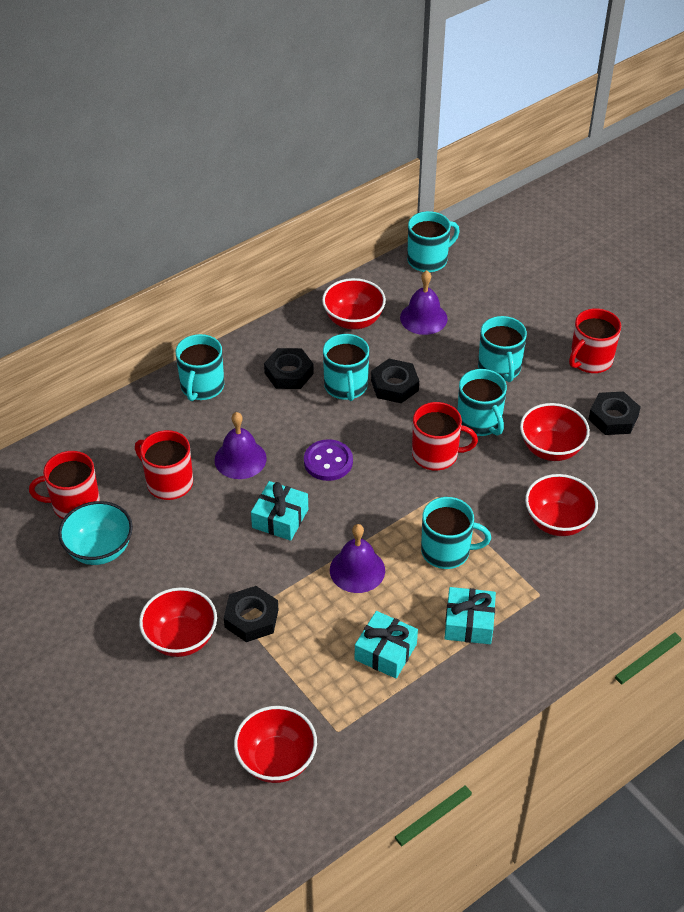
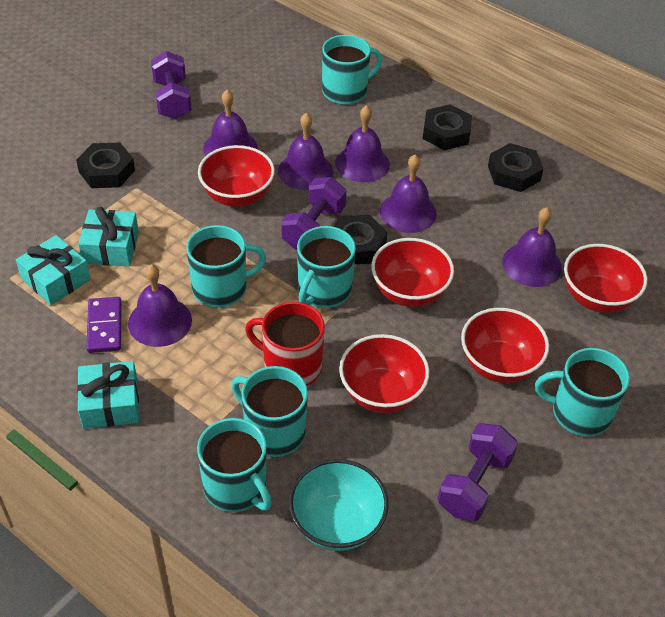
purple bell: [214,412,267,479] [330,524,385,593] [400,270,448,335] = 3 -> [128,264,192,347] [203,90,258,156] [278,113,333,190] [335,105,390,182] [380,154,437,233] [502,207,562,287] = 6
purple button: [304,439,353,481] = 1 -> none = 0
purple domino: none = 0 -> [87,297,122,353] = 1
purple dumbbell: none = 0 -> [151,51,191,119] [281,177,346,250] [438,423,518,521] = 3
red mug: [29,451,100,519] [135,430,193,500] [412,402,478,470] [569,308,621,373] = 4 -> [245,302,325,386] = 1

